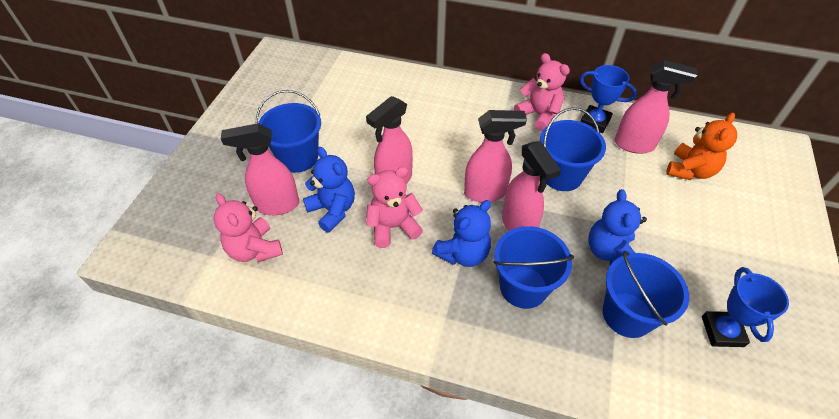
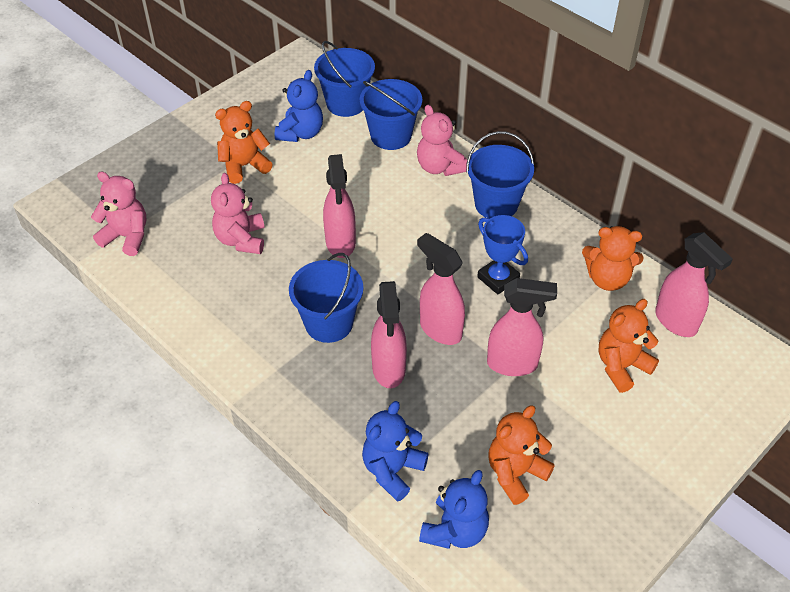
blue trophy: [580,65,637,133] [702,267,789,347] = 2 -> [477,215,528,294] = 1
orange teddy bear: [666,113,737,180] = 1 -> [215,101,273,184] [488,405,555,505] [582,226,644,291] [598,299,659,393] = 4

